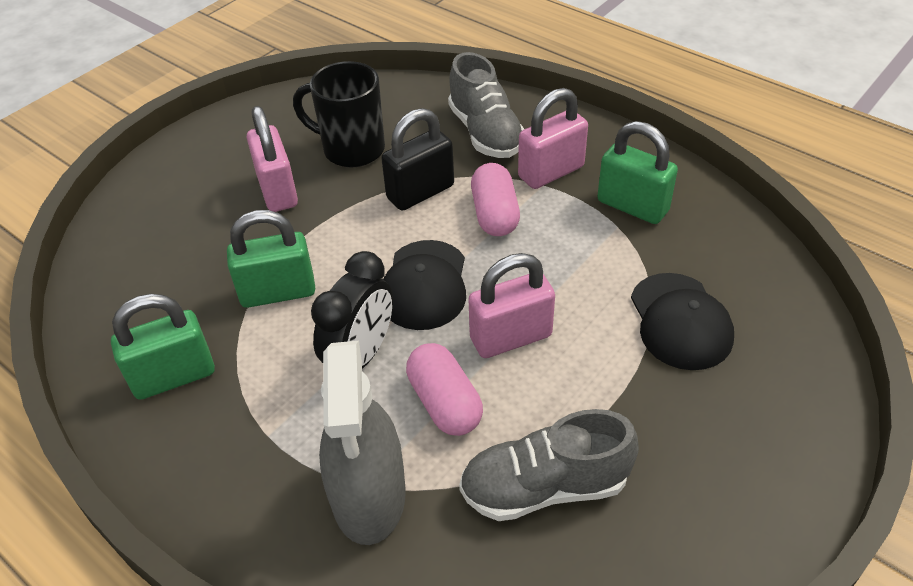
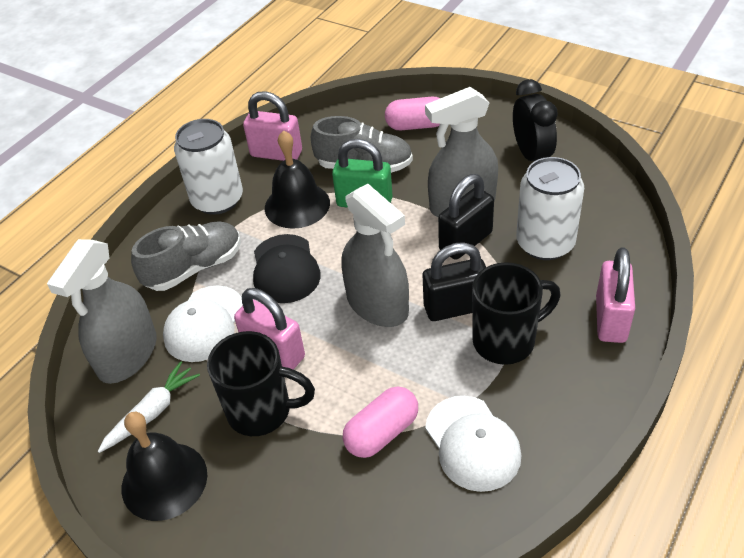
black bell: none = 0 -> [122,412,207,521] [265,130,330,229] = 2
black cap: [384,240,466,330] [631,273,734,370] = 2 -> [253,234,321,303] = 1
black mug: [293,61,385,167] = 1 -> [207,331,315,436] [472,262,560,365] = 2
black padlock: [381,108,454,211] = 1 -> [423,242,486,321] [438,174,494,260] = 2
green padlock: [111,294,215,400] [227,210,315,308] [597,121,678,224] = 3 -> [332,139,393,208] = 1
grey spray bottle: [319,341,406,545] = 1 -> [47,239,157,384] [341,184,409,327] [425,87,498,217] = 3
white can: none = 0 -> [174,119,243,215] [516,157,584,260] = 2
white cap: none = 0 -> [163,286,243,362] [425,396,521,492] = 2
white carrot: none = 0 -> [98,361,200,453] = 1

